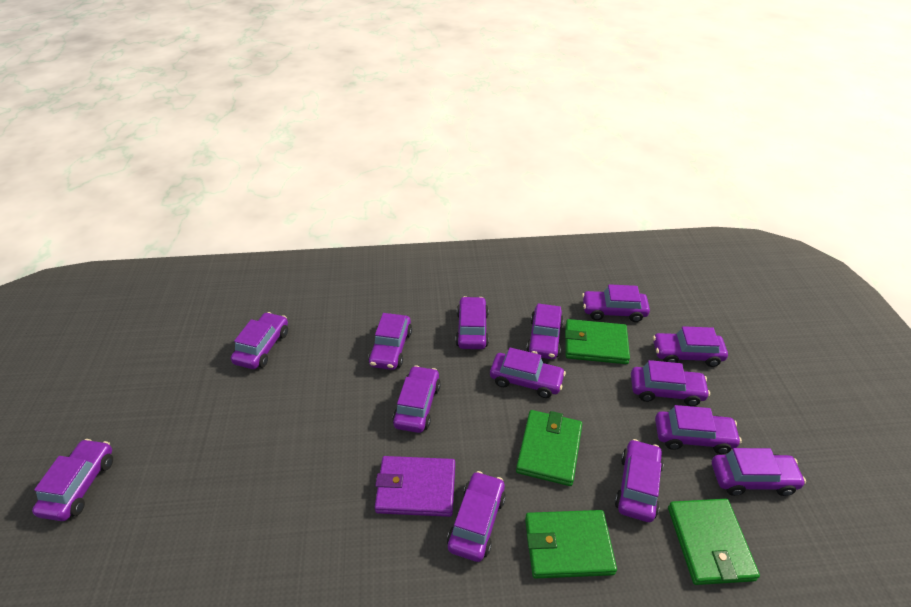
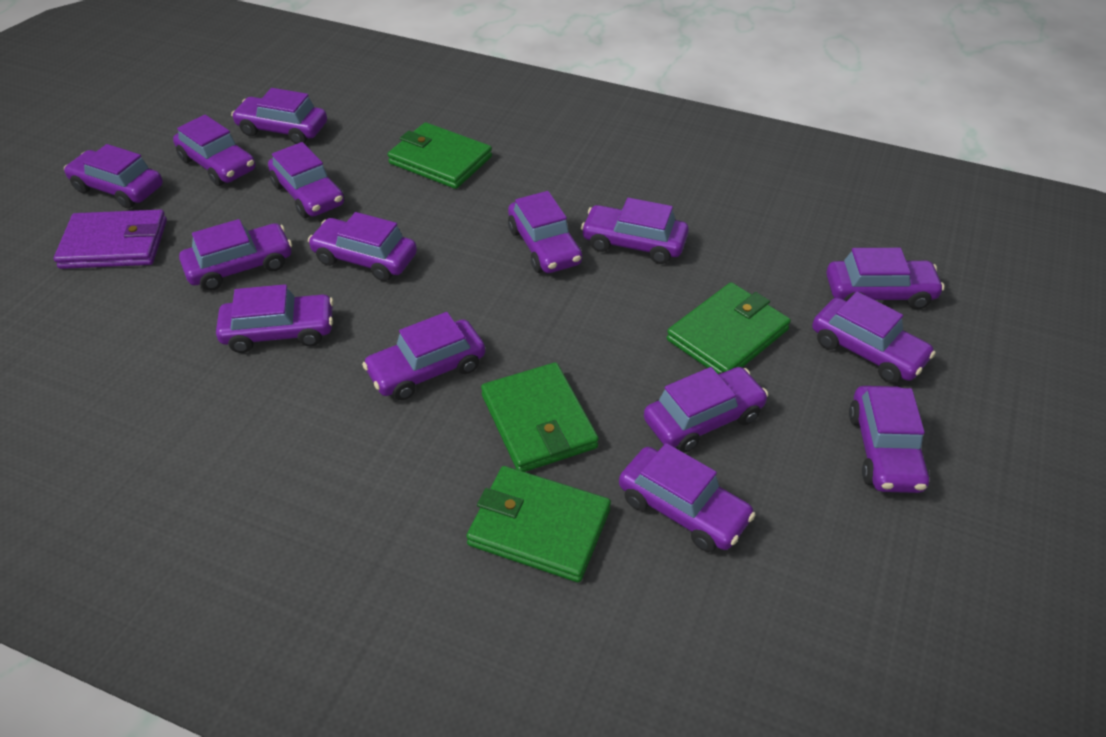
purple car: [32,439,113,521] [231,312,288,369] [368,313,412,370] [393,365,441,433] [447,471,506,562] [456,296,489,349] [490,348,566,398] [526,304,564,359] [582,284,650,322] [615,439,664,522] [631,360,710,406] [653,326,728,367] [655,405,742,454] [712,448,806,496] = 14 -> [64,144,163,208] [173,115,256,186] [179,219,292,291] [216,284,334,353] [231,88,327,144] [268,142,344,218] [308,212,417,281] [362,312,485,400] [508,191,582,273] [581,198,689,264] [619,443,755,552] [644,367,769,453] [812,291,936,383] [826,248,945,309] [849,386,930,493] = 15

